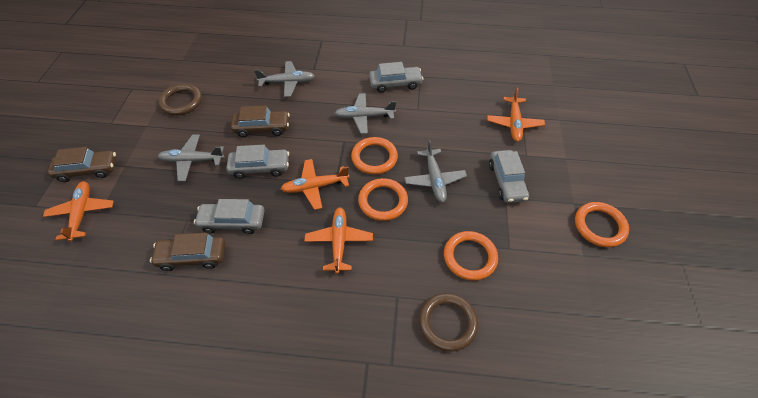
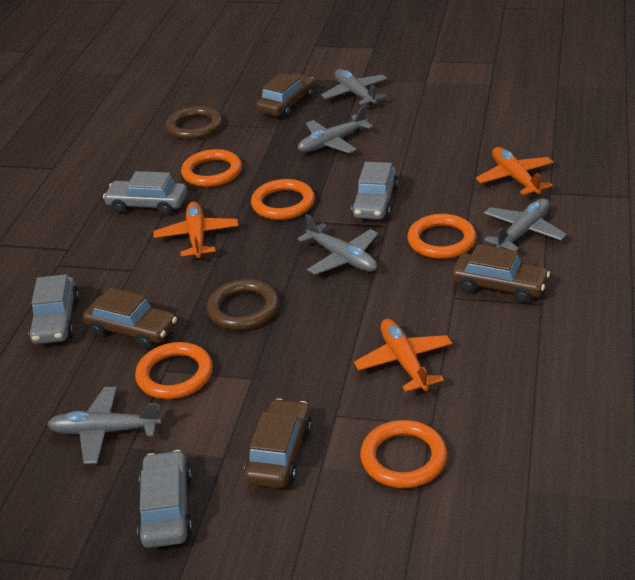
brown car: [48,147,116,182] [150,233,225,271] [231,106,290,137] = 3 -> [83,288,177,348] [244,398,312,488] [256,73,315,117] [452,244,550,303] = 4
grey plane: [158,134,225,181] [254,61,315,97] [334,93,396,134] [404,140,467,203] = 4 -> [47,387,162,464] [297,214,378,275] [298,105,373,153] [321,69,387,106] [484,198,567,251] = 5
orange plane: [43,181,114,242] [281,159,349,210] [304,207,373,274] [487,87,545,142] = 4 -> [153,202,239,258] [354,319,452,392] [476,147,554,195] = 3
orange ring: [351,137,398,174] [358,178,408,221] [444,231,498,281] [575,202,629,247] = 4 -> [135,342,213,399] [181,149,242,187] [251,179,315,220] [360,420,447,488] [407,214,476,259] = 5

